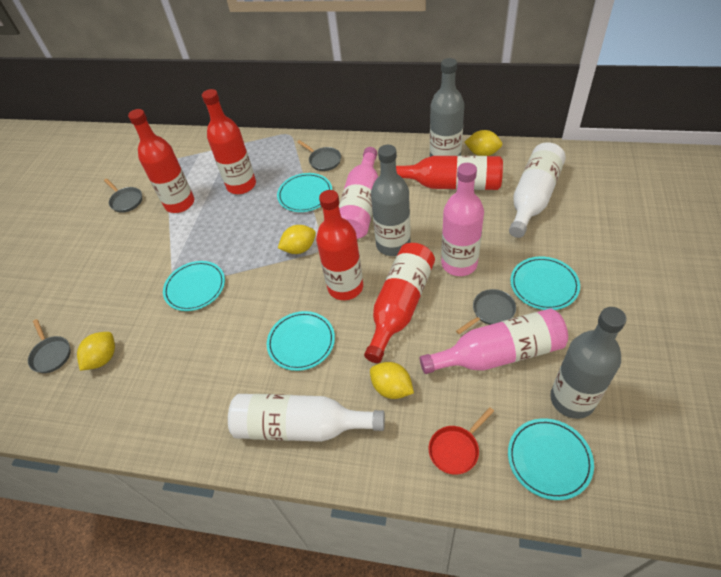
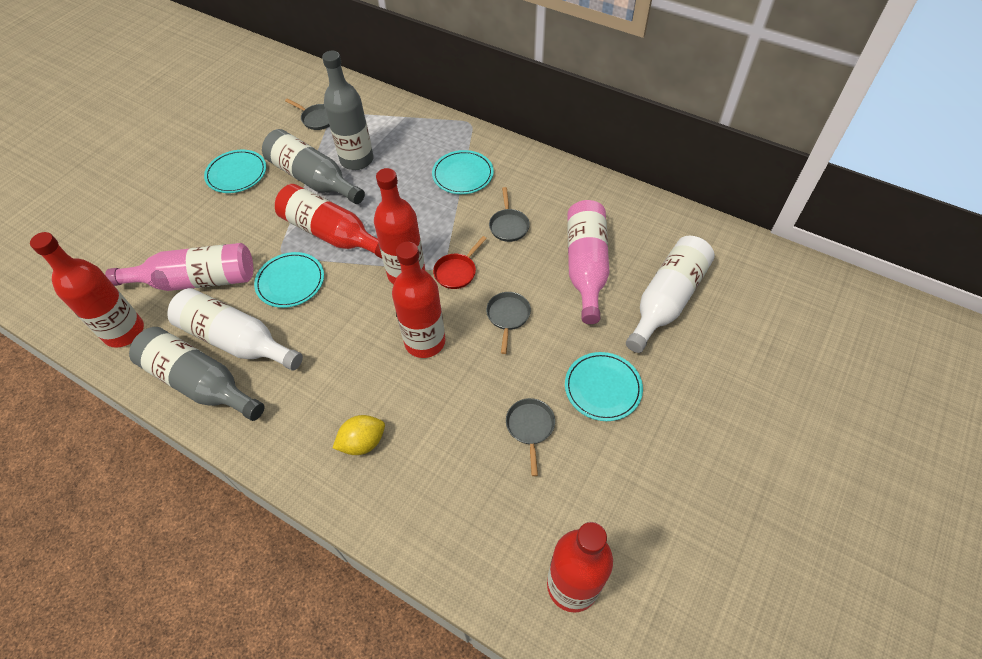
pink bottle: [339,147,378,239] [420,308,568,374] [441,163,484,276] = 3 -> [105,243,253,291] [567,200,609,324] = 2
turquoise plate: [163,261,225,311] [267,311,335,371] [277,173,332,212] [508,418,594,500] [510,256,580,310] = 5 -> [204,150,266,193] [254,252,324,308] [432,150,494,194] [565,352,643,421] = 4
yellow lemon: [77,332,115,371] [278,225,316,254] [370,362,414,399] [465,130,503,156] = 4 -> [333,415,385,455] = 1

